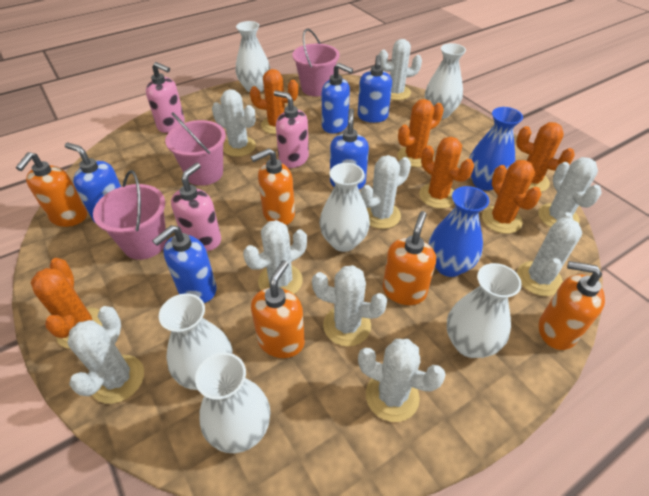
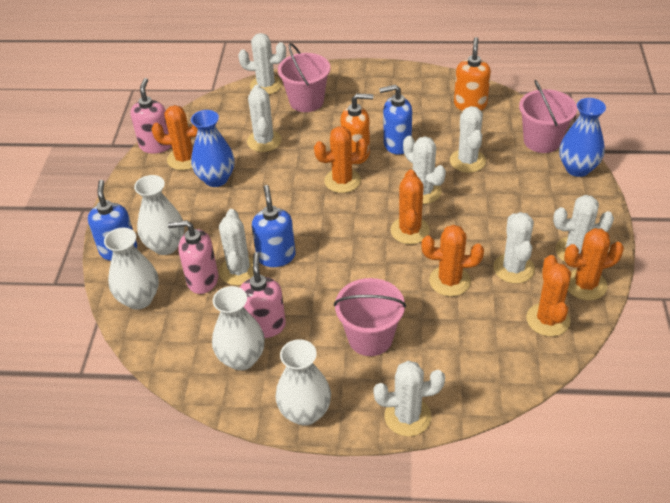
blue soap dispenser: [65,142,121,222] [152,225,217,303] [322,63,353,134] [330,108,369,189] [358,55,392,123] = 5 -> [88,180,137,261] [252,185,296,267] [379,84,412,154] = 3
orange soap dispenser: [16,152,87,227] [251,148,295,225] [251,260,305,358] [383,211,436,305] [539,261,605,350] = 5 -> [341,93,373,164] [454,37,491,111] = 2
white cactus: [67,306,144,404] [212,89,256,157] [243,220,307,294] [312,265,387,346] [358,339,446,422] [361,155,411,229] [379,39,422,100] [517,212,582,296] [538,157,602,227] = 9 -> [219,209,254,285] [238,33,286,94] [247,85,282,152] [373,361,445,436] [403,136,446,204] [450,106,486,173] [493,212,535,283] [553,195,614,263] = 8
white vase: [159,293,233,390] [195,353,270,453] [236,21,270,92] [319,163,370,252] [425,43,466,119] [447,263,522,358] = 6 -> [104,228,159,310] [134,175,184,255] [212,286,265,371] [275,339,331,426] = 4

